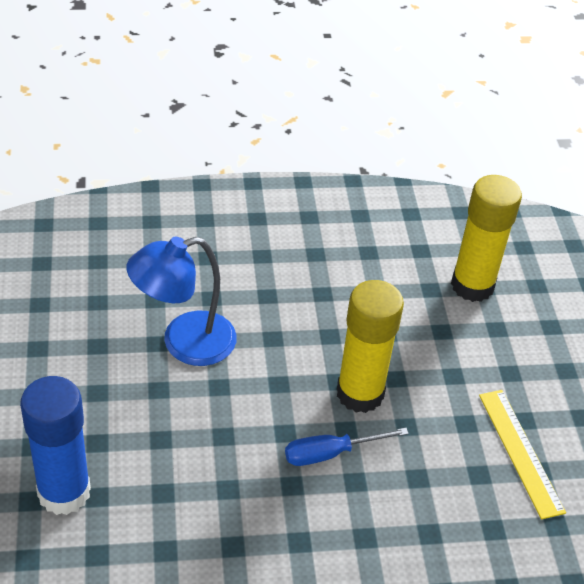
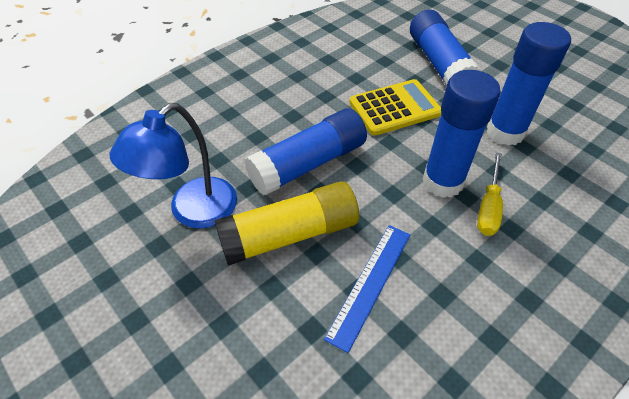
blue glue stick: [20,376,91,515] = 1 -> [244,108,367,196] [410,9,481,87] [422,70,501,198] [487,22,571,146] = 4
blue ruler: none = 0 -> [324,225,410,353] = 1
blue screwdriver: [285,428,409,466] = 1 -> none = 0
yellow calculator: none = 0 -> [349,79,441,136] = 1
yellow glue stick: [337,280,404,413] [451,175,522,302] = 2 -> [214,181,359,266] = 1
yellow ruler: [479,390,566,520] = 1 -> none = 0
yellow screwdriver: none = 0 -> [477,152,503,236] = 1

